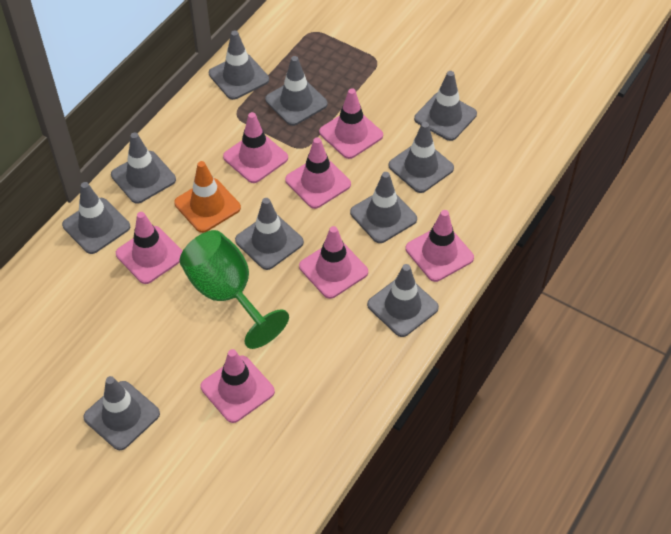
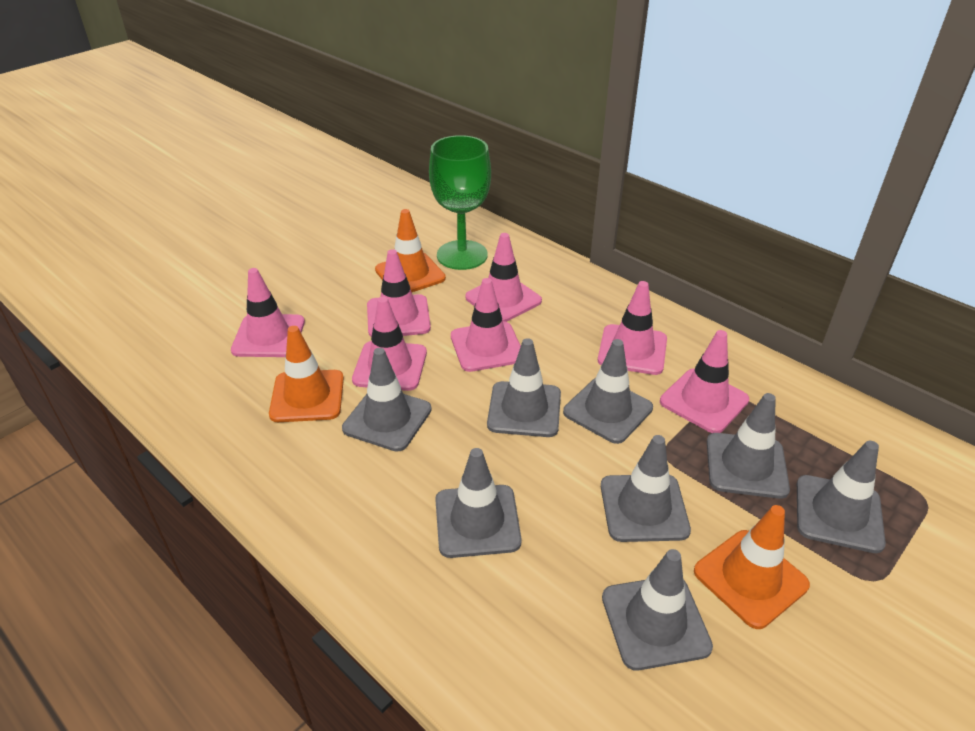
grey traffic cone: [62,182,130,254] [83,376,160,450] [111,132,176,204] [209,30,269,100] [235,198,304,270] [265,56,328,126] [350,172,417,243] [367,264,439,337] [388,122,454,193] [414,71,477,141] = 10 -> [342,348,432,452] [435,448,522,558] [487,338,561,437] [563,339,653,444] [601,435,691,542] [602,549,713,670] [707,393,790,499] [797,441,886,553] = 8
orange traffic cone: [174,161,241,233] = 1 -> [269,326,344,422] [375,209,446,292] [694,505,810,629] = 3

